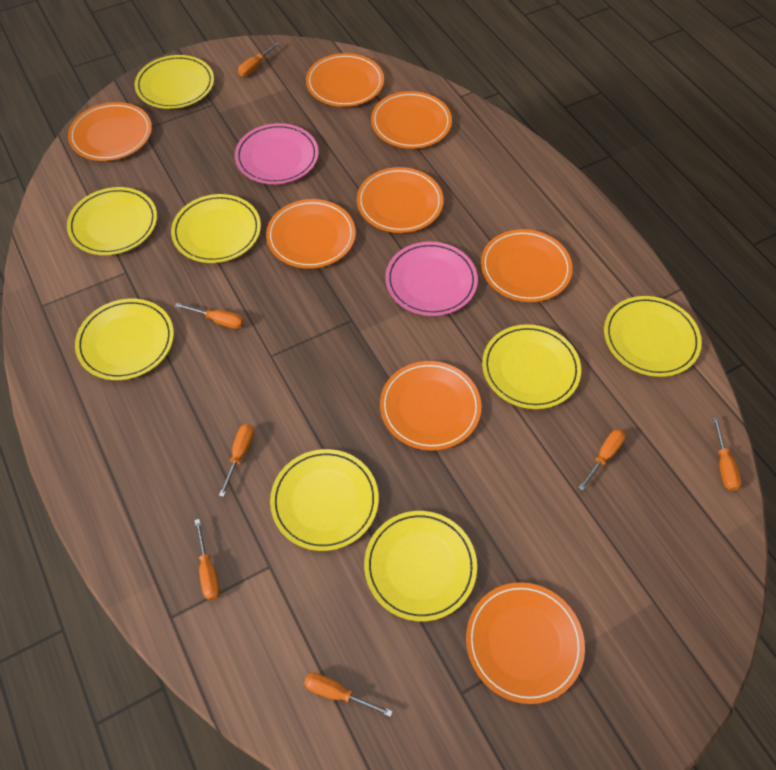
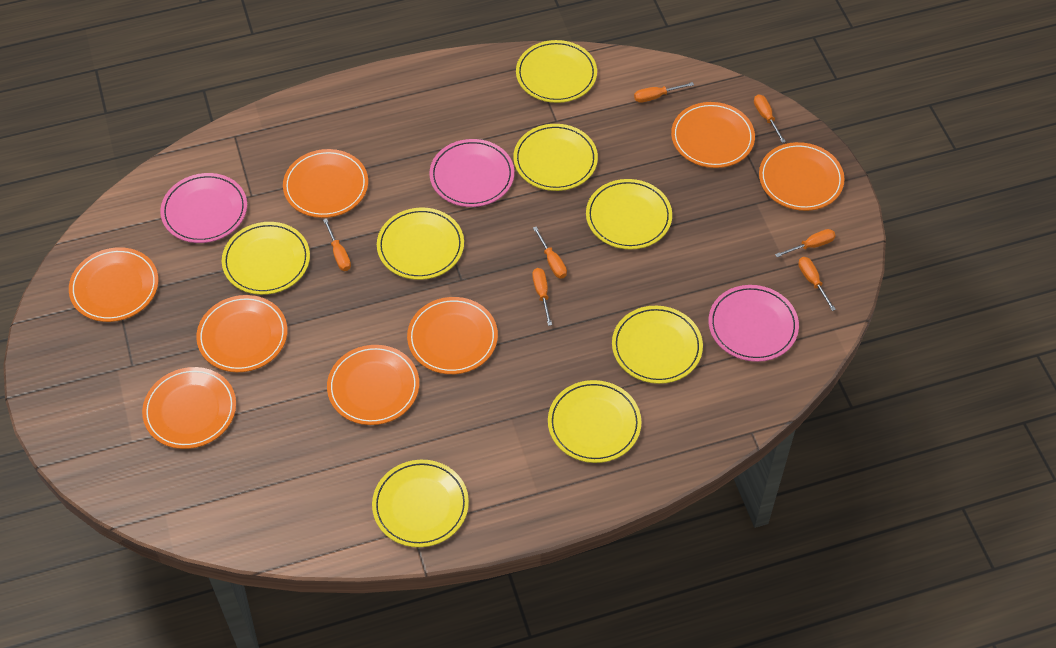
pink plate: [235,123,319,184] [385,242,478,316] = 2 -> [160,173,247,243] [429,139,514,207] [709,285,799,362] = 3

